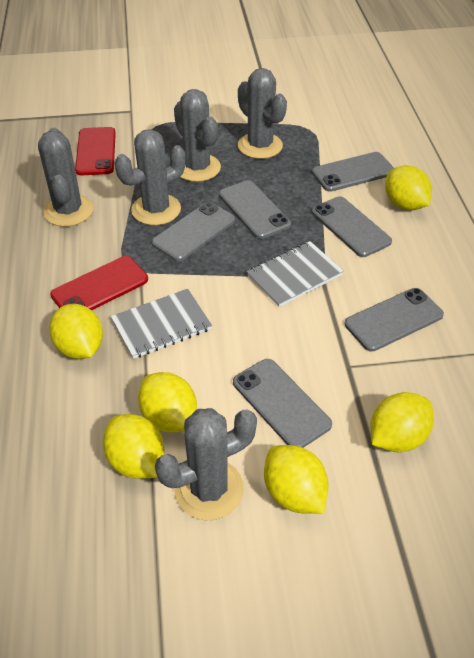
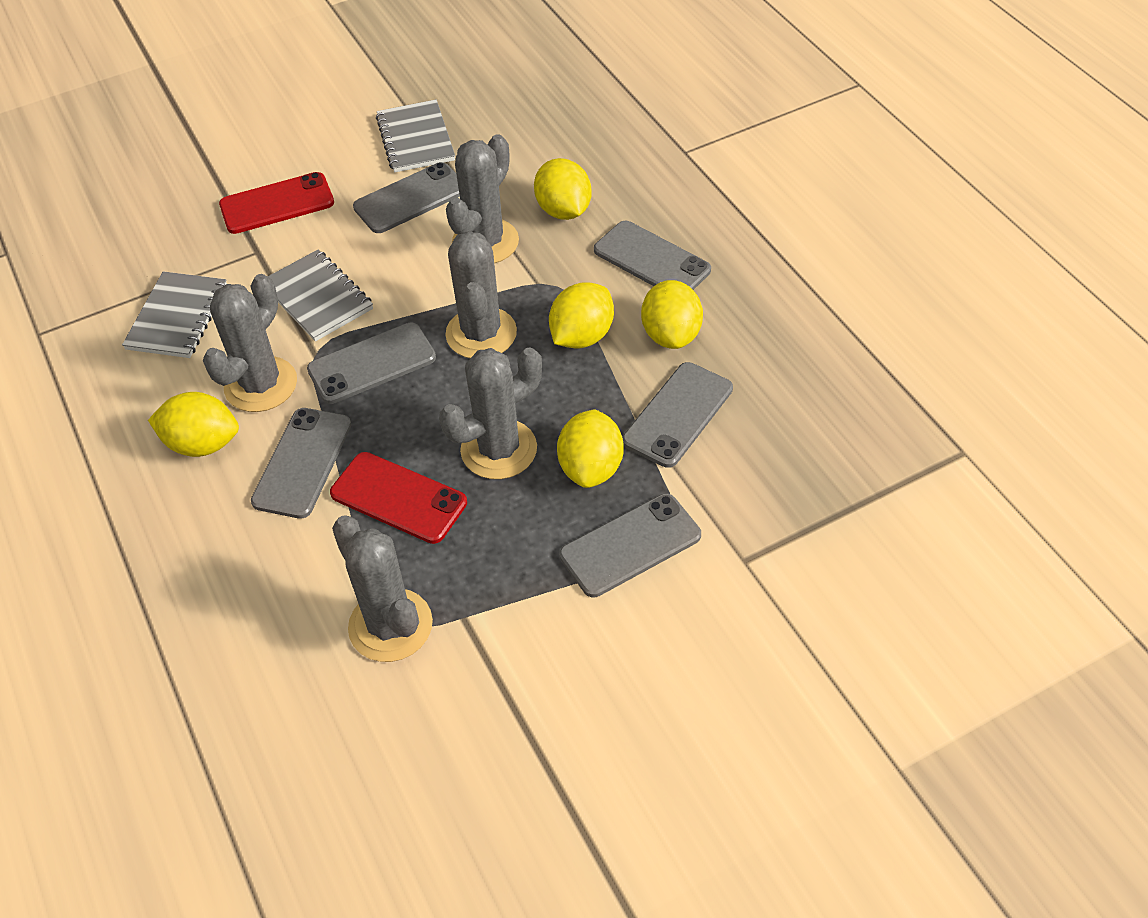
grey notebook: [111,289,212,359] [247,241,344,307] = 2 -> [122,271,227,358] [268,250,373,342] [376,100,455,173] = 3
yellow lemon: [49,304,103,359] [103,414,165,479] [138,372,197,432] [264,445,329,514] [371,392,434,452] [385,165,432,210] = 6 -> [148,392,239,457] [534,158,592,220] [549,282,614,349] [557,409,623,488] [641,280,703,349] = 5

